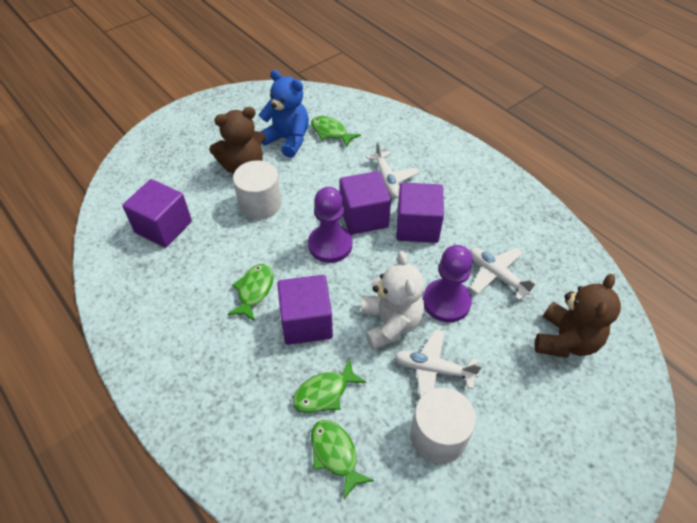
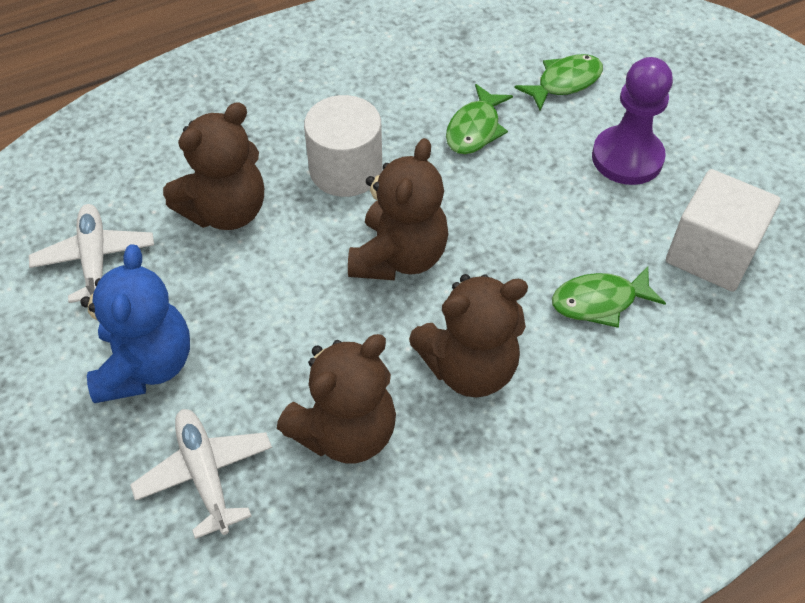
brown teddy bear: [209,107,266,174] [535,274,621,358] = 2 -> [163,102,264,230] [277,334,396,463] [348,138,449,280] [409,274,528,397] = 4
green fish: [228,264,273,321] [293,358,367,413] [311,116,361,147] [311,420,374,499] = 4 -> [446,84,513,154] [514,54,603,111] [552,266,666,328] = 3
purple cube: [122,179,192,248] [277,275,333,345] [339,171,391,235] [396,182,444,243] = 4 -> none = 0
purple pawn: [308,187,352,263] [423,245,473,323] = 2 -> [592,57,673,185] = 1
white cube: none = 0 -> [666,169,781,292] = 1
white cylinder: [233,160,282,219] [410,388,476,464] = 2 -> [304,95,382,197] = 1
white plane: [366,142,419,198] [394,329,482,398] [470,248,537,300] = 3 -> [29,204,154,303] [130,409,272,539] = 2
white teddy bear: [361,251,424,350] = 1 -> none = 0

